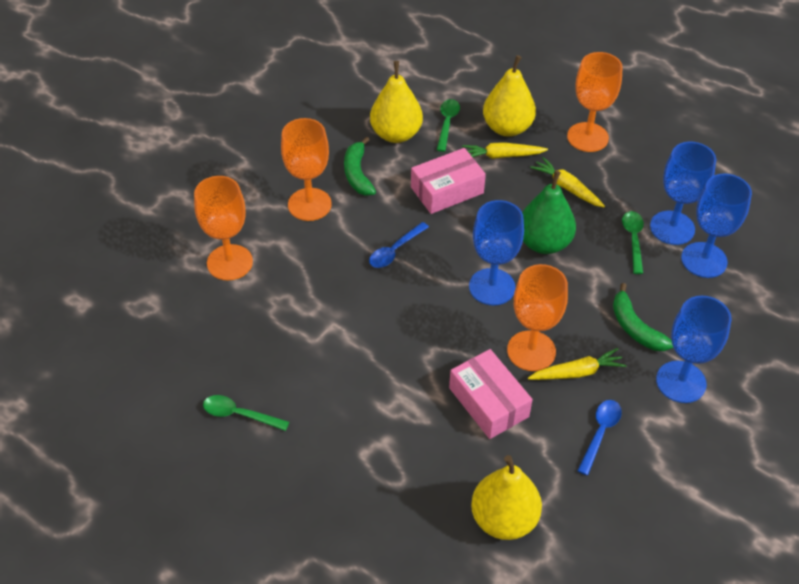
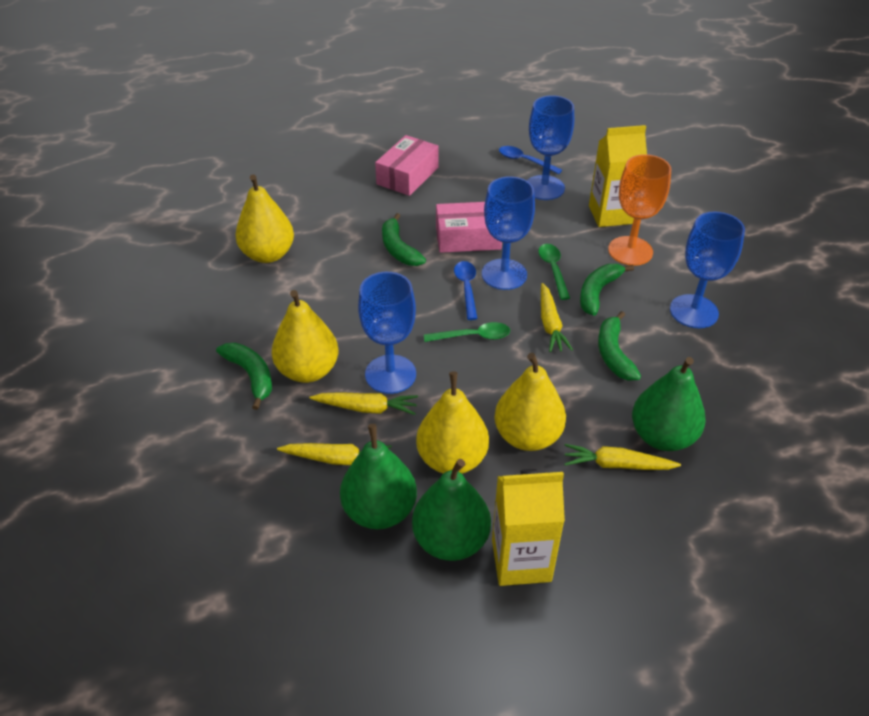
green banana: [344,137,376,196] [613,283,673,351] = 2 -> [216,343,272,410] [382,213,426,266] [580,264,634,316] [598,311,641,381] = 4
green pear: [522,170,576,254] = 1 -> [340,424,417,529] [412,459,491,561] [632,357,706,451] = 3
green spoon: [203,395,289,431] [437,99,460,152] [622,211,644,274] = 3 -> [424,322,510,342] [538,244,570,300] = 2
orange goblet: [194,176,253,280] [281,118,332,221] [507,264,568,371] [567,52,623,152] = 4 -> [608,154,671,266] = 1
yellow carrot: [462,142,548,159] [528,348,626,380] [530,157,605,207] = 3 -> [277,443,392,465] [310,392,418,415] [541,283,573,352] [564,444,681,470] = 4
yellow carton: none = 0 -> [492,469,565,586] [589,125,647,227] = 2
yellow pear: [370,61,423,143] [471,455,542,540] [483,55,536,137] = 3 -> [235,175,294,263] [272,290,339,383] [416,371,489,474] [494,353,566,451] = 4

